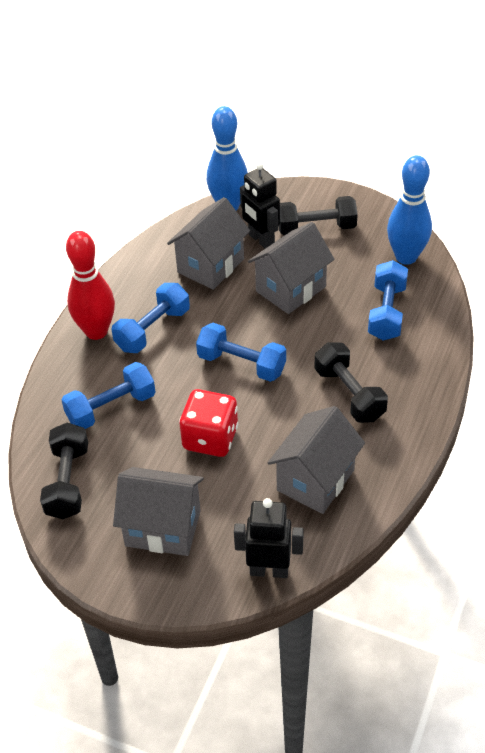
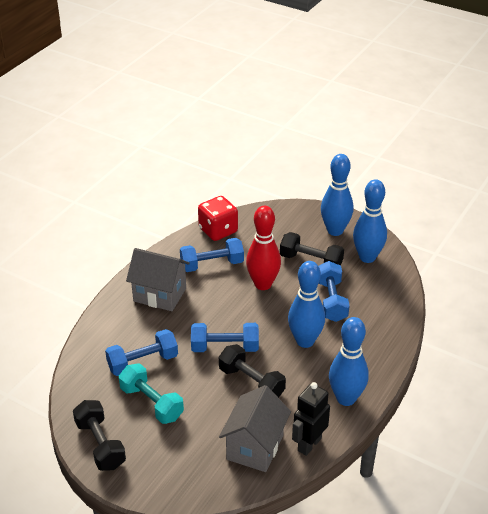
black robot: [234,498,304,578] [240,162,280,249] = 2 -> [292,382,330,456] = 1
blue bowling pin: [206,106,248,211] [387,155,432,265] = 2 -> [288,261,325,348] [321,154,353,236] [329,317,369,406] [353,179,387,263] = 4
grey house: [113,467,204,556] [167,197,250,290] [248,222,334,314] [268,406,365,514] = 4 -> [126,248,190,311] [219,385,291,472] = 2
turquoise dumbbell: none = 0 -> [119,363,184,424] = 1

